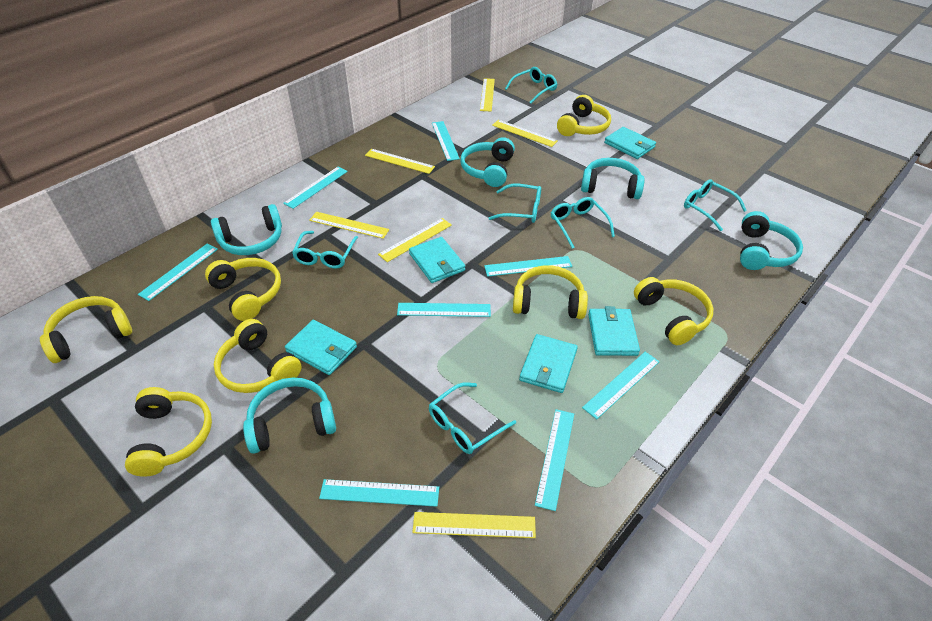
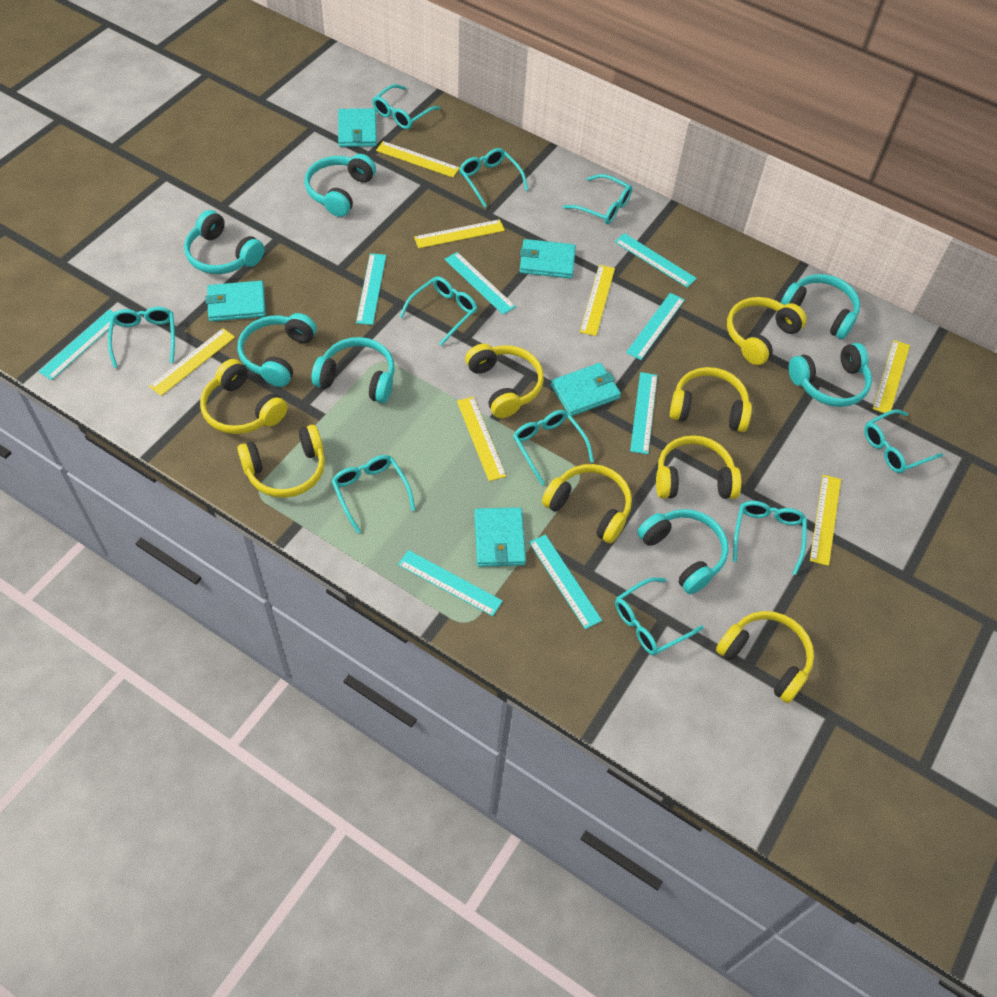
turquoise glasses: [292,231,358,268] [429,382,516,454] [489,184,541,223] [505,67,557,103] [551,197,615,249] [684,179,747,231] = 6 -> [108,307,175,368] [332,455,415,534] [372,84,441,129] [400,276,477,346] [459,148,528,208] [513,410,594,485] [563,174,632,224] [615,577,704,655] [733,501,807,575] [864,409,943,473] = 10
turquoise headphones: [211,204,282,255] [243,378,336,454] [460,137,515,187] [581,158,645,199] [740,211,803,270] = 5 -> [184,210,265,274] [237,313,317,387] [305,154,376,217] [311,337,395,403] [637,509,729,594] [781,274,860,340] [789,343,872,407] = 7
yellow headphones: [40,296,132,363] [125,387,212,477] [205,258,281,321] [214,319,302,393] [513,265,588,319] [557,95,611,136] [634,277,713,345] = 7 -> [200,359,288,434] [237,425,325,498] [465,344,544,418] [542,464,632,544] [656,435,742,499] [670,367,752,432] [716,611,814,703] [727,297,807,365] = 8
yellow ruler: [309,212,389,239] [365,149,435,174] [378,218,452,262] [413,512,536,538] [480,78,495,111] [492,120,558,147] = 6 -> [149,328,235,396] [376,141,460,177] [414,219,505,248] [457,397,506,481] [580,265,615,336] [810,475,841,566] [873,340,910,413] = 7

